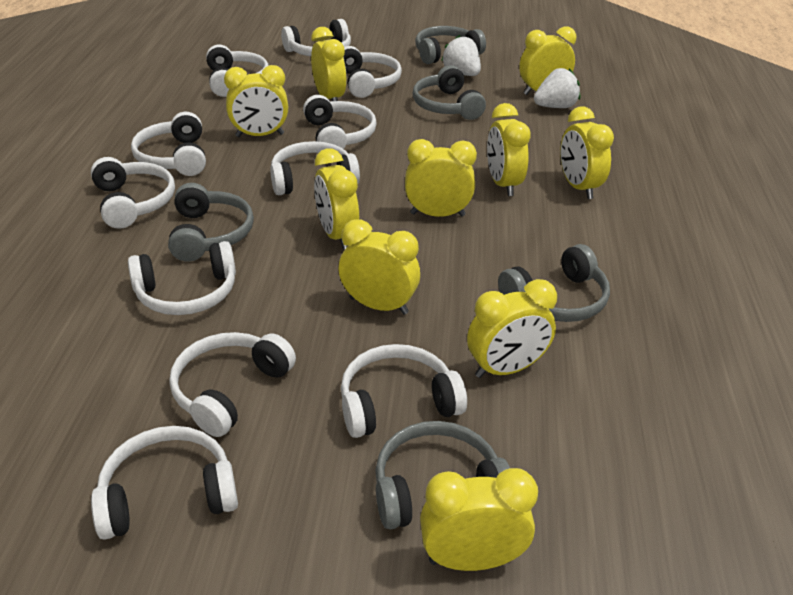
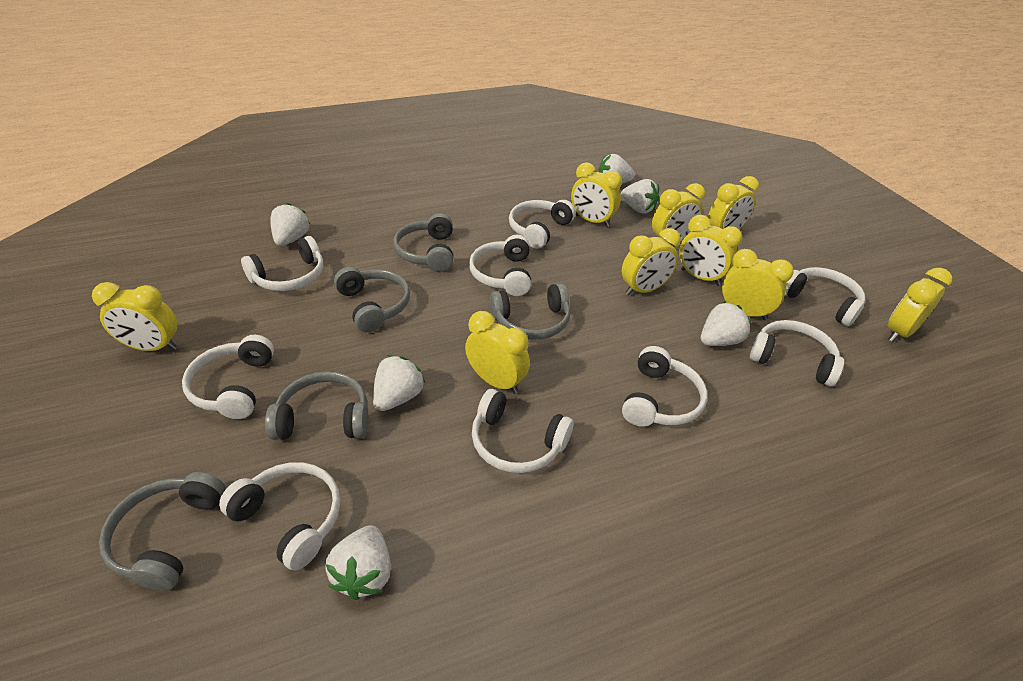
white headphones: [91,157,175,229] [91,426,238,540] [128,241,236,315] [131,112,206,176] [169,332,296,437] [206,44,269,97] [270,141,360,195] [281,19,351,56] [303,95,377,149] [341,344,467,438] [344,46,402,98] = 11 -> [182,335,274,419] [219,462,340,571] [241,236,323,291] [469,235,531,296] [472,389,574,473] [509,200,576,248] [622,346,707,427] [750,320,844,387] [785,267,865,326] = 9
white strawberry: [441,35,481,76] [534,68,580,108] = 2 -> [270,203,310,246] [326,525,391,600] [373,355,425,411] [599,154,635,184] [621,179,660,214] [701,302,752,346] = 6
yellow clock: [224,65,288,137] [311,27,347,101] [314,148,359,250] [339,219,420,315] [405,139,477,217] [420,468,538,571] [467,279,557,378] [487,103,531,196] [519,27,576,95] [560,106,614,199] = 10 -> [92,282,178,351] [465,311,530,394] [571,162,622,227] [622,228,681,296] [652,183,705,242] [679,215,742,286] [708,176,759,229] [722,249,794,320] [888,268,952,342] = 9

